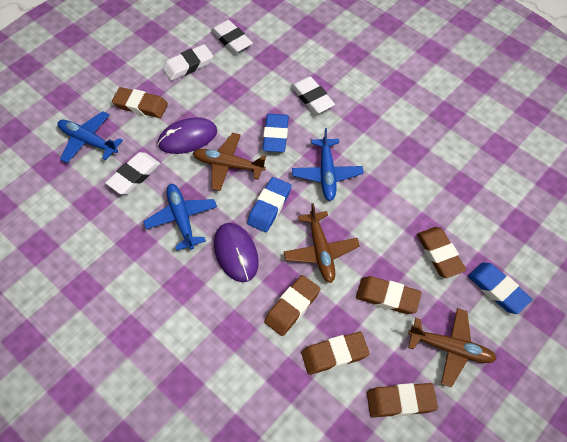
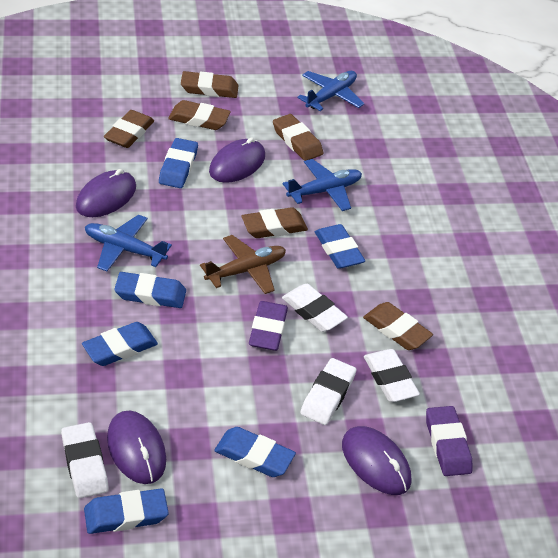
blue eraser: [247,177,292,232] [262,114,289,152] [468,262,532,314] = 3 -> [82,322,158,366] [84,488,169,534] [114,272,186,308] [159,138,198,188] [214,427,296,477] [315,224,365,269] = 6
brown plane: [193,133,266,191] [284,203,360,283] [408,308,497,387] = 3 -> [200,235,286,294] = 1
purple eraser: none = 0 -> [249,301,288,351] [426,406,472,476] = 2
purple mouse: [158,117,217,154] [214,223,259,282] = 2 -> [76,169,136,217] [107,410,166,484] [209,137,265,183] [342,426,412,495] = 4

